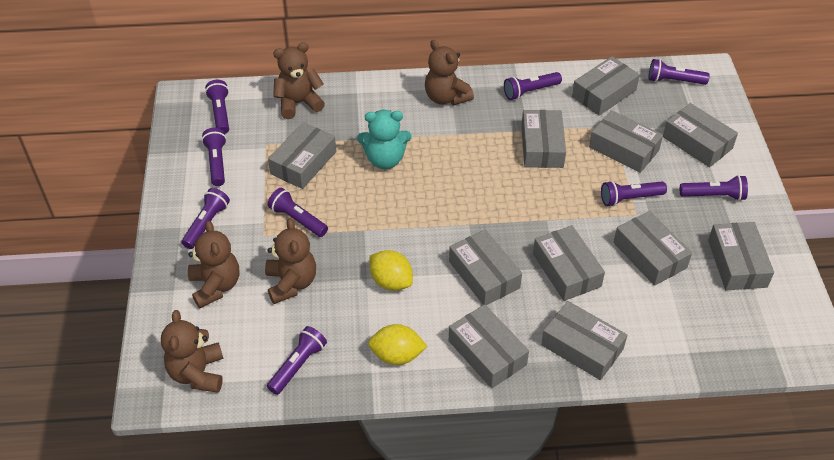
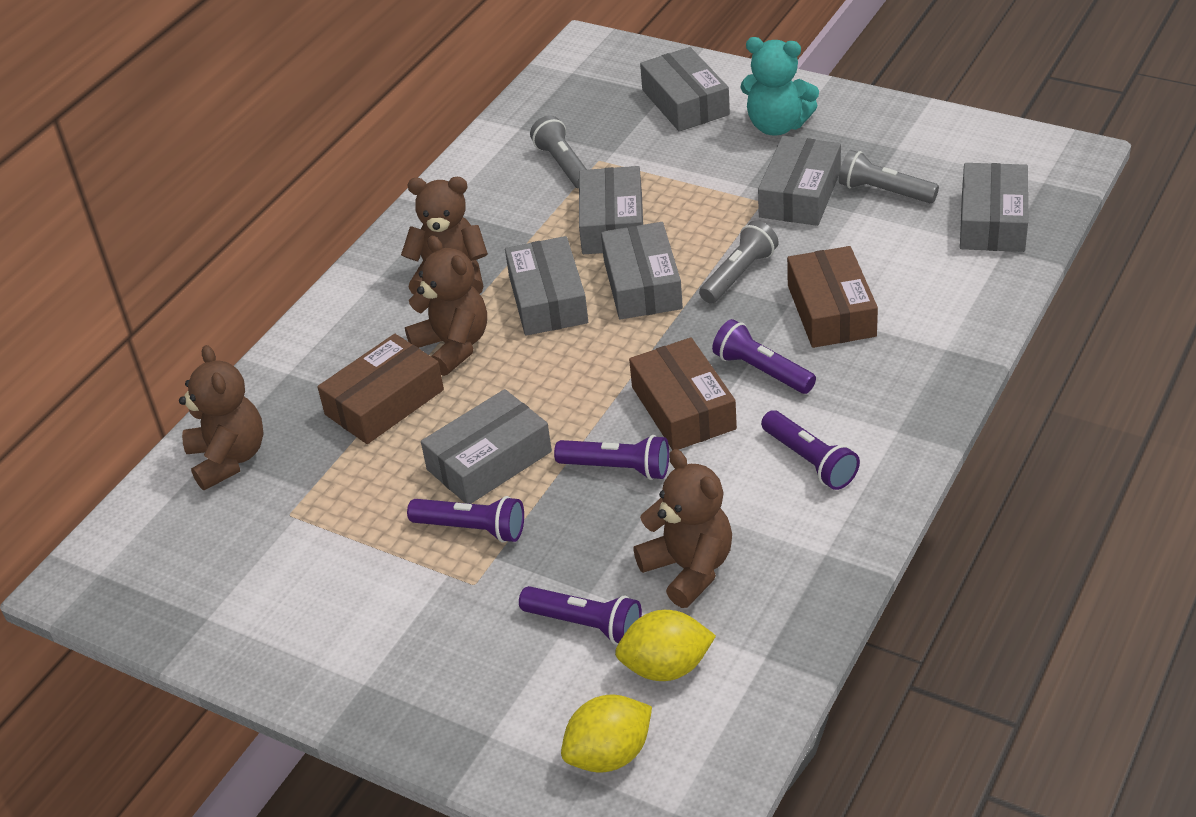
brown box: none = 0 -> [317,334,444,444] [629,337,737,450] [787,246,878,348] = 3
brown teddy bear: [161,310,224,393] [188,221,239,308] [265,218,316,304] [273,42,325,119] [425,40,474,106] = 5 -> [179,345,264,490] [401,177,488,295] [405,236,487,376] [633,449,732,608] = 4
grey box: [268,122,336,189] [449,229,522,305] [449,304,529,388] [521,110,566,168] [533,225,605,301] [541,301,627,380] [572,56,640,116] [589,110,663,173] [613,211,692,286] [663,103,738,167] [708,222,774,290] = 11 -> [421,389,552,504] [505,236,588,336] [579,166,643,254] [601,222,683,320] [640,47,730,132] [758,136,841,226] [960,163,1028,252] = 7
grey flashlight: none = 0 -> [530,115,587,189] [699,220,778,304] [839,150,939,203] = 3
purple flashlight: [182,188,230,249] [202,128,227,186] [205,80,229,134] [267,326,327,395] [268,188,328,237] [504,72,562,100] [601,181,667,207] [649,59,710,85] [680,175,748,201] = 9 -> [407,496,524,543] [519,586,642,645] [554,435,669,480] [712,319,816,394] [761,410,860,490] = 5

